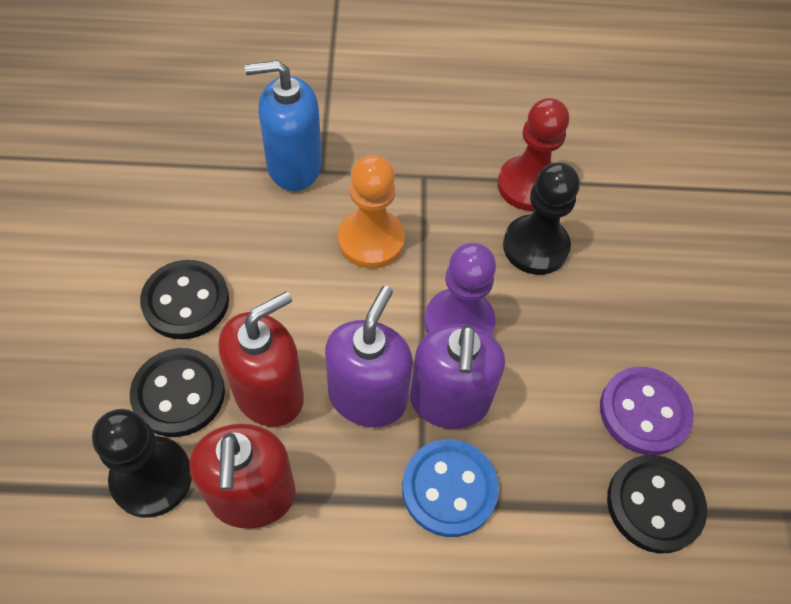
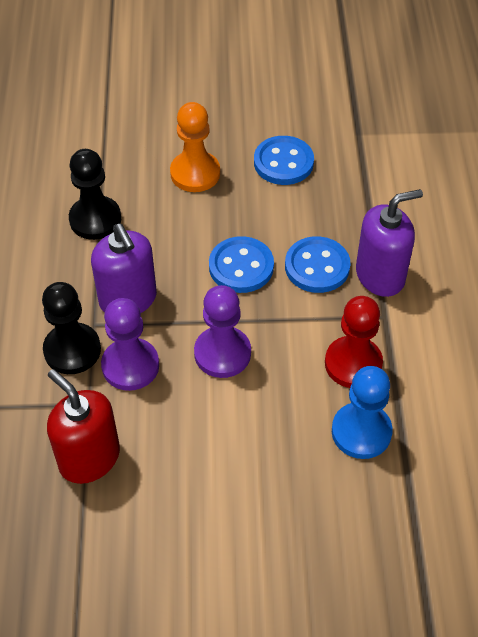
black button: [130,348,225,437] [140,260,229,339] [607,455,707,554] = 3 -> none = 0
blue button: [402,439,499,537] = 1 -> [209,236,274,293] [254,136,314,185] [285,236,351,293] = 3
blue pawn: none = 0 -> [332,366,393,459] = 1
blue soap dispenser: [245,60,322,191] = 1 -> none = 0
purple button: [600,367,694,455] = 1 -> none = 0
purple pawn: [424,243,496,336] = 1 -> [101,298,159,391] [194,285,251,378] = 2
red soap dispenser: [189,424,296,529] [218,291,304,427] = 2 -> [47,369,120,484] = 1

